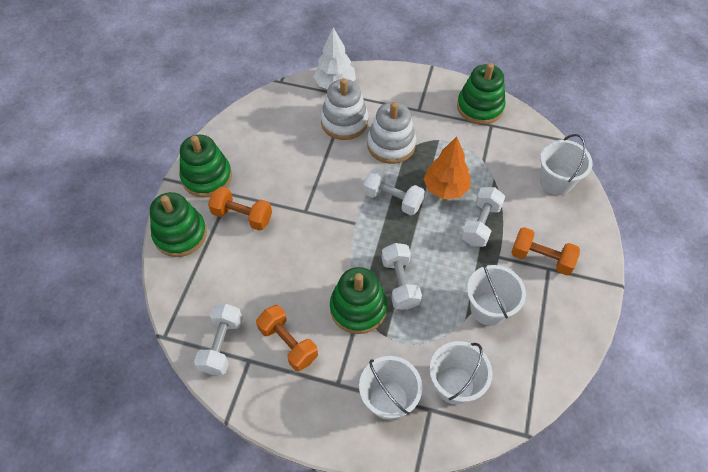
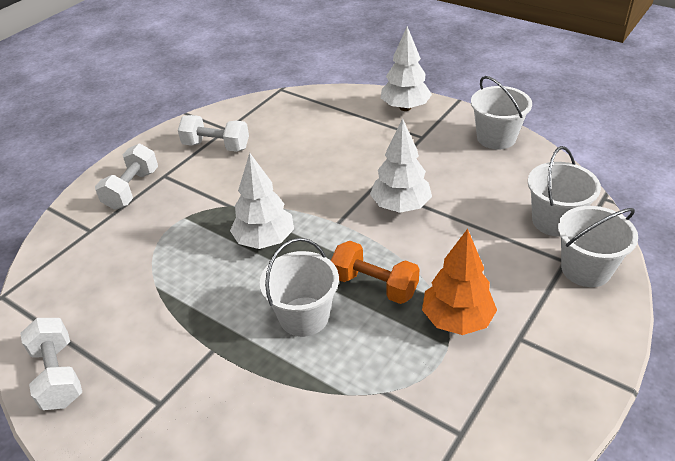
green stacking toy: [150,192,207,257] [180,135,232,197] [330,267,387,334] [457,63,506,125] = 4 -> none = 0
orange dumbbell: [208,187,272,231] [256,305,318,371] [511,227,580,275] = 3 -> [331,241,419,304] = 1
white dumbbell: [194,304,243,375] [363,168,425,215] [382,243,422,310] [461,187,505,247] = 4 -> [20,318,82,410] [95,144,158,210] [178,115,249,152] = 3
white stacking toy: [320,78,368,140] [367,102,416,164] = 2 -> none = 0
white tree: [313,27,356,89] = 1 -> [230,153,294,249] [370,118,432,213] [381,26,432,111] = 3

